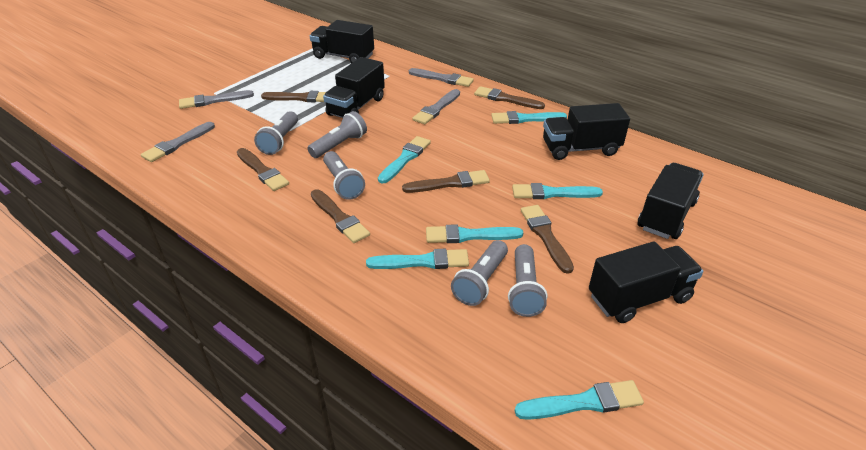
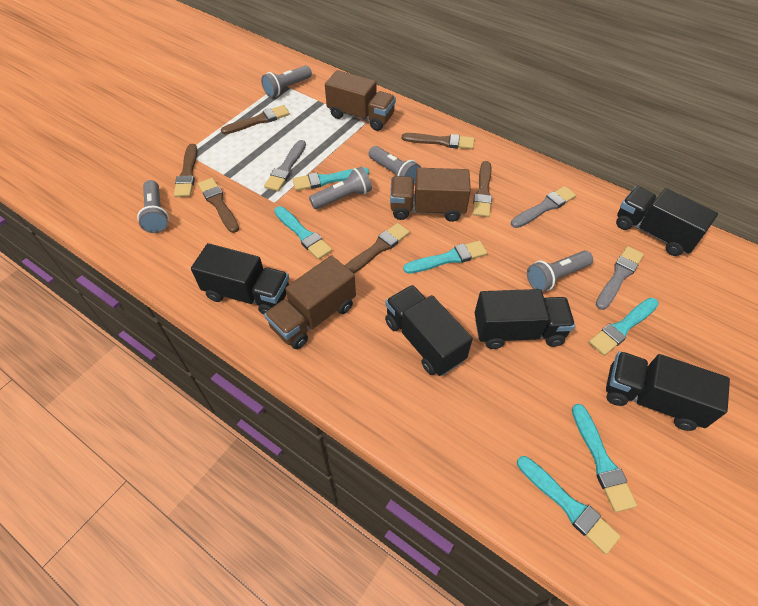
brown truck: none = 0 -> [264,255,356,349] [325,70,396,131] [390,168,471,222] = 3
grey brush: [141,122,215,162] [179,90,254,109] [409,68,474,87] [412,89,460,124] = 4 -> [264,140,306,191] [511,186,576,228] [596,246,644,310] = 3

